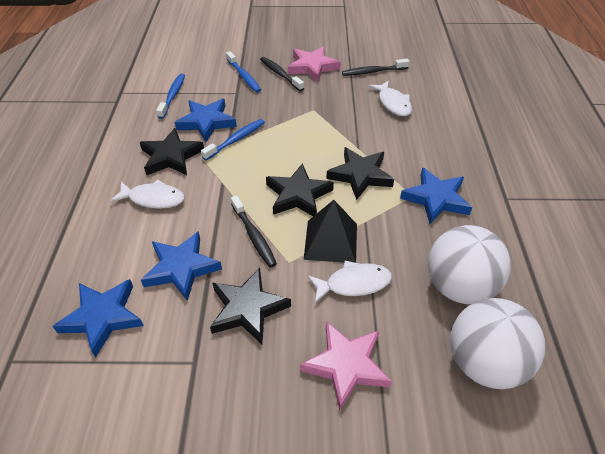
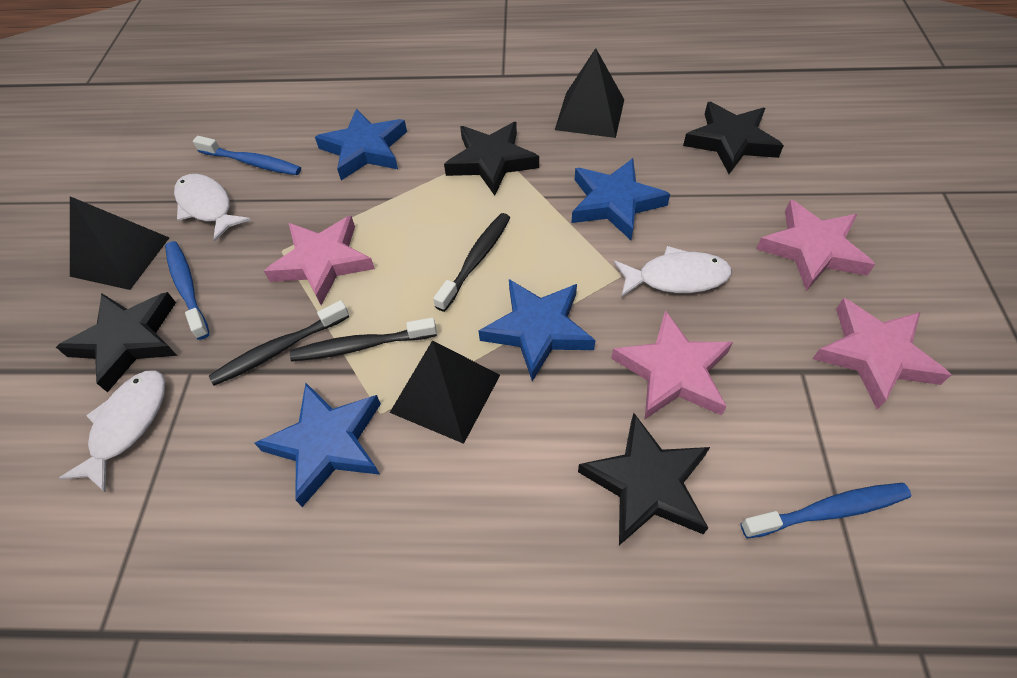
black pyramid: [304,200,357,263] = 1 -> [70,196,169,290] [390,340,500,444] [555,48,624,138] = 3
pink star: [288,46,341,83] [300,321,392,410] = 2 -> [264,216,375,305] [611,310,733,419] [756,200,875,291] [813,298,951,409] = 4
white ball: [428,225,511,304] [450,298,545,389] = 2 -> none = 0

